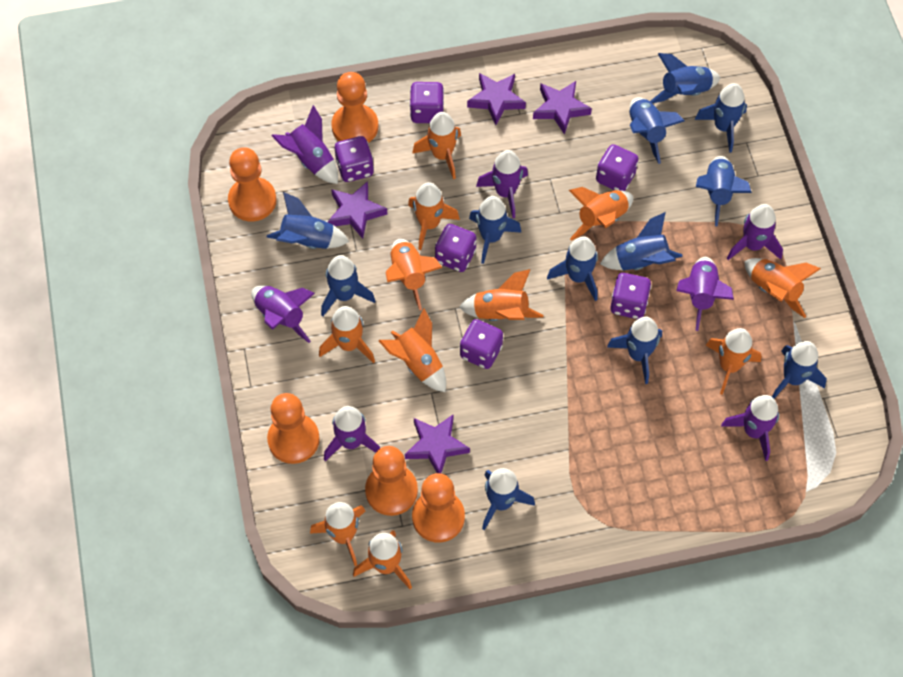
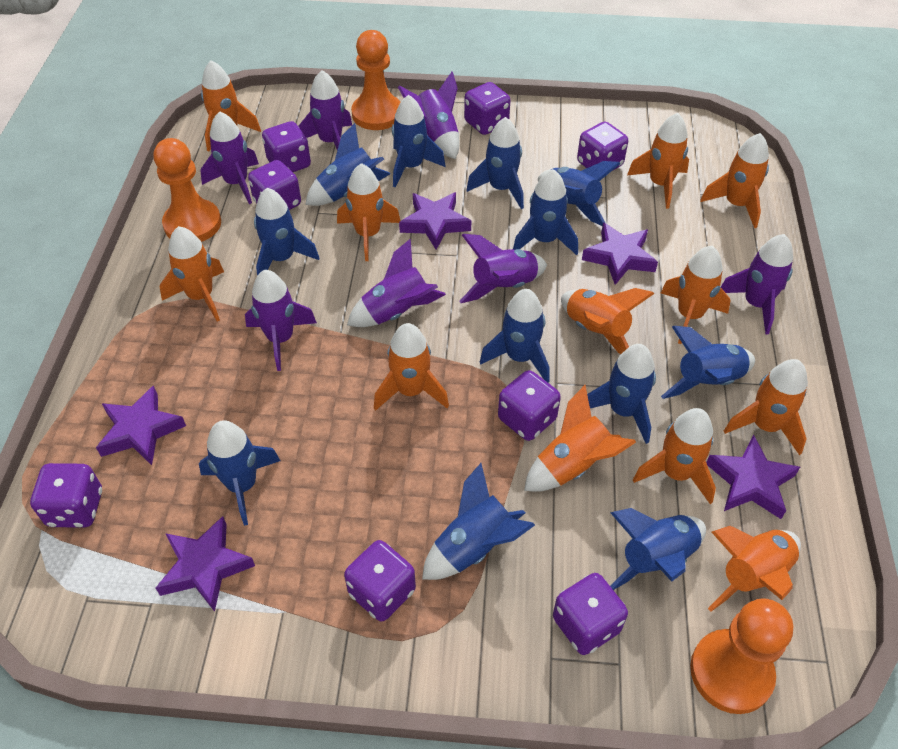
orange pawn: [228,147,277,221] [267,393,320,464] [331,72,379,143] [365,446,418,516] [412,473,465,543] = 5 -> [154,138,221,242] [351,30,400,130] [690,598,793,714] = 3
orange rocket: [310,502,365,566] [319,306,375,363] [353,530,412,589] [379,309,446,392] [385,239,442,311] [408,182,460,250] [412,112,461,179] [459,269,543,321] [569,187,633,241] [705,328,762,395] [744,258,821,318] = 11 -> [160,226,224,322] [201,60,261,152] [337,163,400,261] [374,323,449,411] [524,385,636,492] [561,288,654,354] [627,113,689,209] [633,408,716,504] [661,246,731,344] [700,133,769,228] [708,526,801,612] [724,359,808,455] = 12
purple dice: [335,136,374,182] [410,82,444,123] [435,224,476,272] [460,319,503,369] [596,144,639,191] [610,273,651,319] = 6 -> [30,463,102,528] [248,160,301,210] [262,121,311,172] [344,540,416,621] [464,82,510,135] [498,370,561,441] [553,573,628,655] [577,122,628,171] = 8
purple star: [328,181,387,239] [405,414,470,473] [467,73,526,125] [533,81,592,135] = 4 -> [96,386,186,465] [156,516,255,612] [399,192,471,250] [582,223,658,285] [706,434,800,519] = 5

